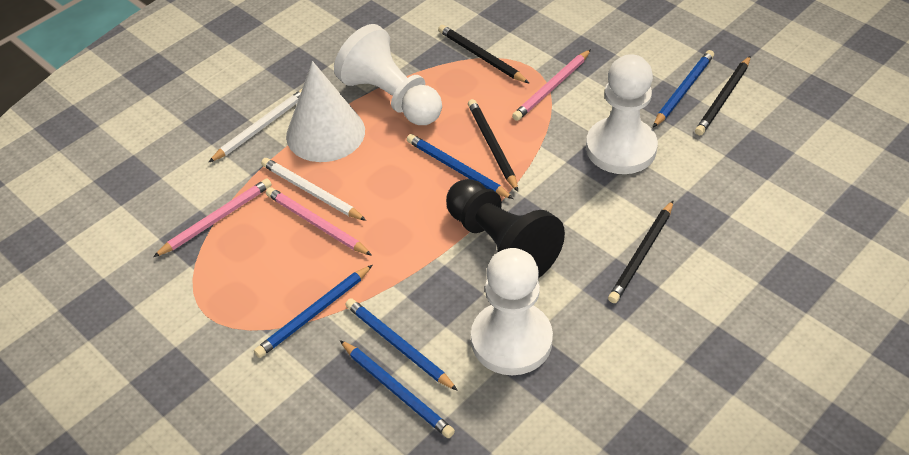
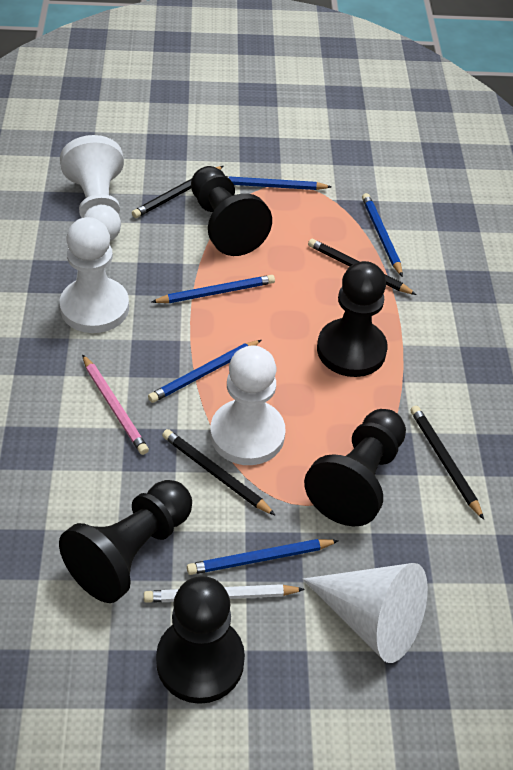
black pawn: [446,179,565,278] = 1 -> [59,480,192,603] [156,576,245,704] [191,166,272,256] [304,409,406,527] [317,261,388,377] = 5
pink pencil: [153,179,272,257] [266,187,372,256] [512,49,591,121] = 3 -> [82,354,149,455] = 1
white pencil: [208,89,302,163] [261,158,366,221] = 2 -> [144,584,305,603] = 1

